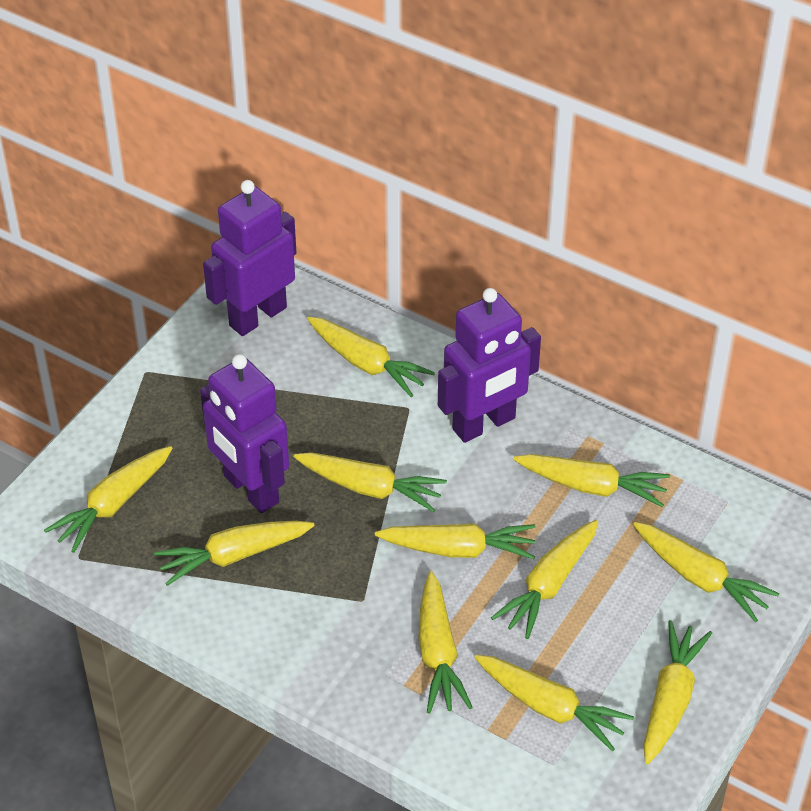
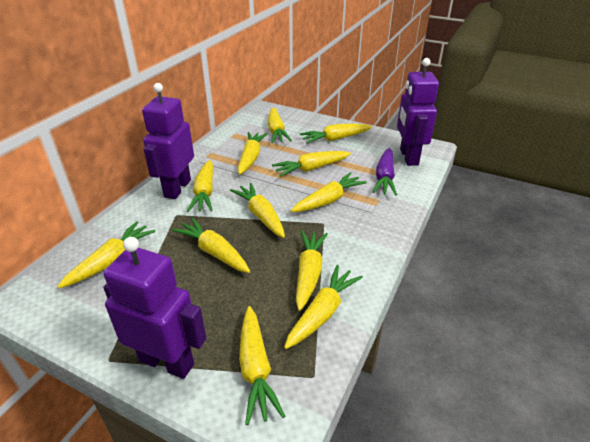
purple carrot: none = 0 -> [373,148,397,195] = 1
yellow carrot: [44,446,172,553] [154,521,315,586] [294,452,447,512] [307,317,435,397] [375,523,535,559] [418,571,473,714] [475,655,634,752] [491,520,598,639] [513,454,670,507] [633,522,780,622] [643,620,712,764] = 11 -> [57,221,155,288] [172,217,250,273] [187,160,213,212] [230,183,285,238] [238,132,267,175] [239,306,285,425] [268,107,292,143] [272,151,351,177] [284,265,363,349] [291,172,367,212] [296,230,328,311] [300,124,372,144] = 12

